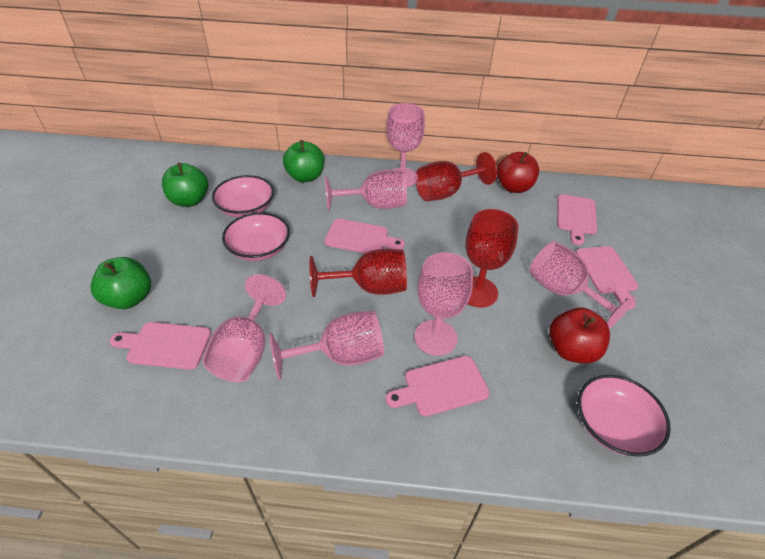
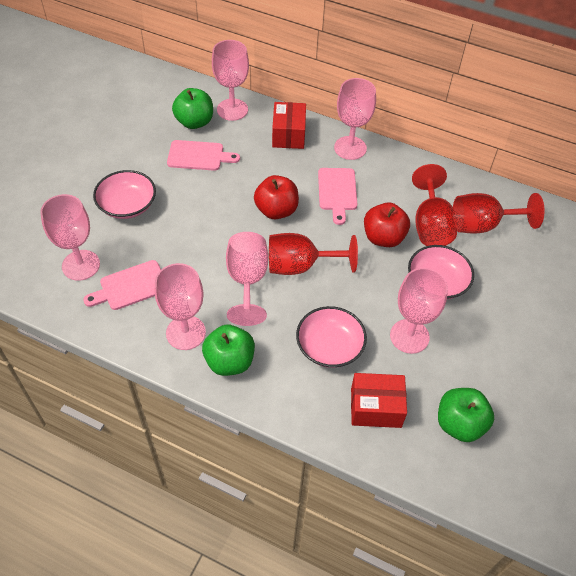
pink cutting board: [110,322,211,370] [324,219,405,253] [386,356,490,416] [557,194,597,245] [576,246,638,309] = 5 -> [83,260,161,310] [167,140,240,171] [318,168,357,225] = 3
red box: none = 0 -> [272,102,306,149] [351,373,407,428] = 2

